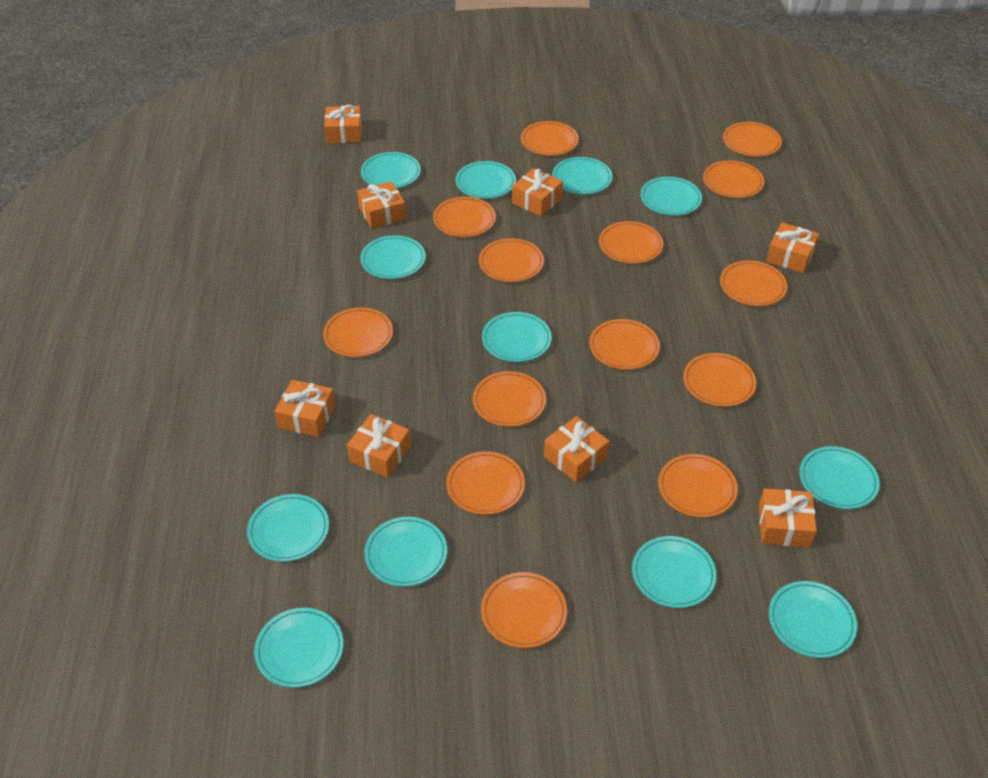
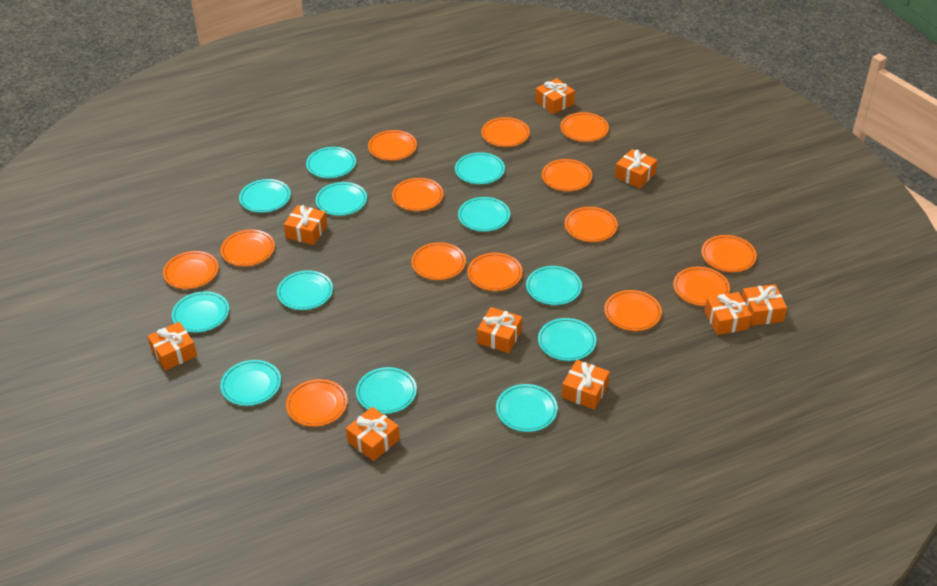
orange gift: [274,380,335,437] [324,105,362,144] [347,414,411,478] [357,181,406,229] [512,168,563,217] [544,416,609,482] [759,488,817,548] [766,223,819,273] = 8 -> [147,322,197,371] [284,205,327,245] [346,407,400,461] [477,307,522,353] [535,78,575,114] [562,360,610,410] [615,149,657,189] [705,292,752,335] [742,284,787,326] = 9

